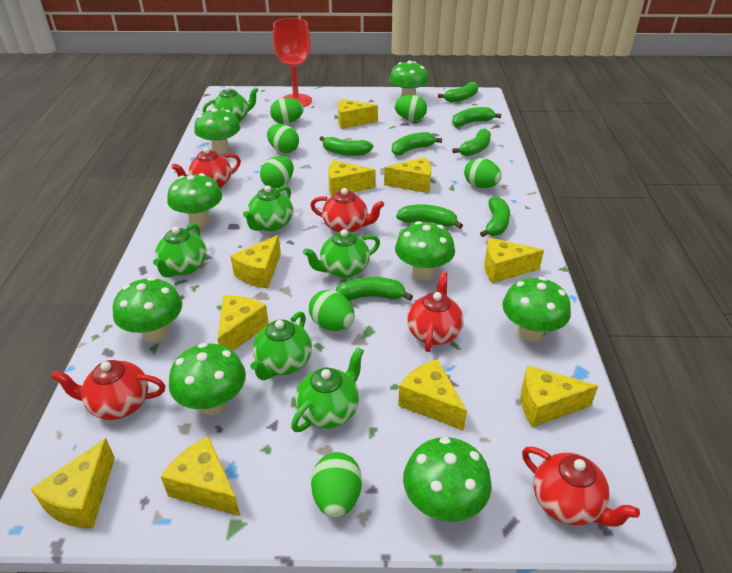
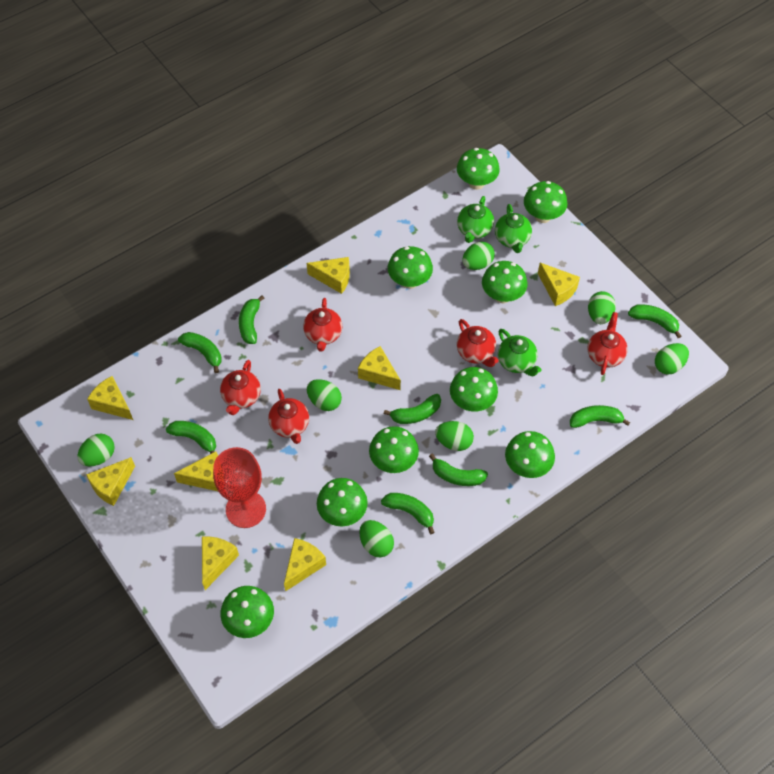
green mushroom: [113,277,182,343] [167,173,222,227] [169,343,246,415] [194,108,240,154] [389,60,429,97] [395,221,455,280] [403,437,492,522] [502,277,571,342] = 8 -> [220,586,274,638] [317,478,368,526] [369,426,419,473] [388,246,433,289] [450,367,498,411] [457,148,500,190] [482,261,527,303] [505,431,555,478] [524,181,568,223] = 9
green teapot: [153,223,207,278] [203,86,259,122] [243,185,293,231] [250,311,312,380] [291,347,364,432] [303,229,380,278] = 6 -> [457,196,494,243] [495,204,532,253] [498,329,541,377] = 3
yellow cheese: [31,438,115,528] [161,436,240,516] [218,295,269,351] [230,235,281,288] [328,160,375,197] [338,99,378,129] [384,157,431,193] [398,359,467,431] [484,238,544,283] [521,365,598,427] = 10 -> [86,457,135,506] [87,376,133,420] [174,451,218,491] [202,537,239,590] [284,538,326,591] [307,257,350,294] [358,346,401,390] [538,263,580,306] = 8

